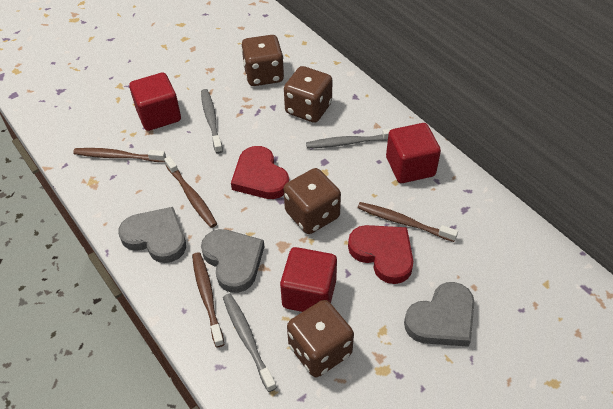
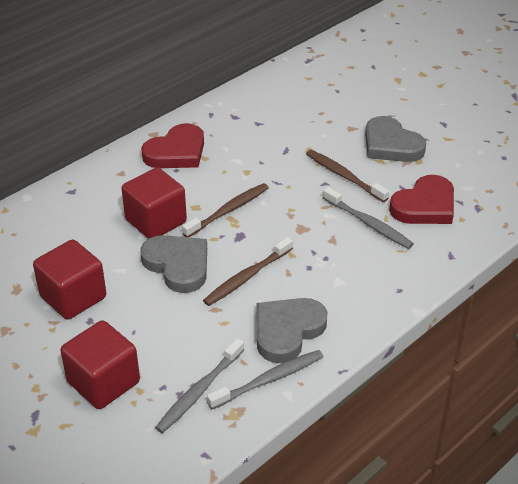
brown dice: [241,35,284,86] [284,66,332,123] [284,168,341,234] [287,300,354,377] = 4 -> none = 0
brown toothbrush: [73,148,166,162] [164,156,217,228] [192,252,225,347] [358,202,458,242] = 4 -> [182,183,269,237] [203,237,293,306] [306,150,389,202] = 3

